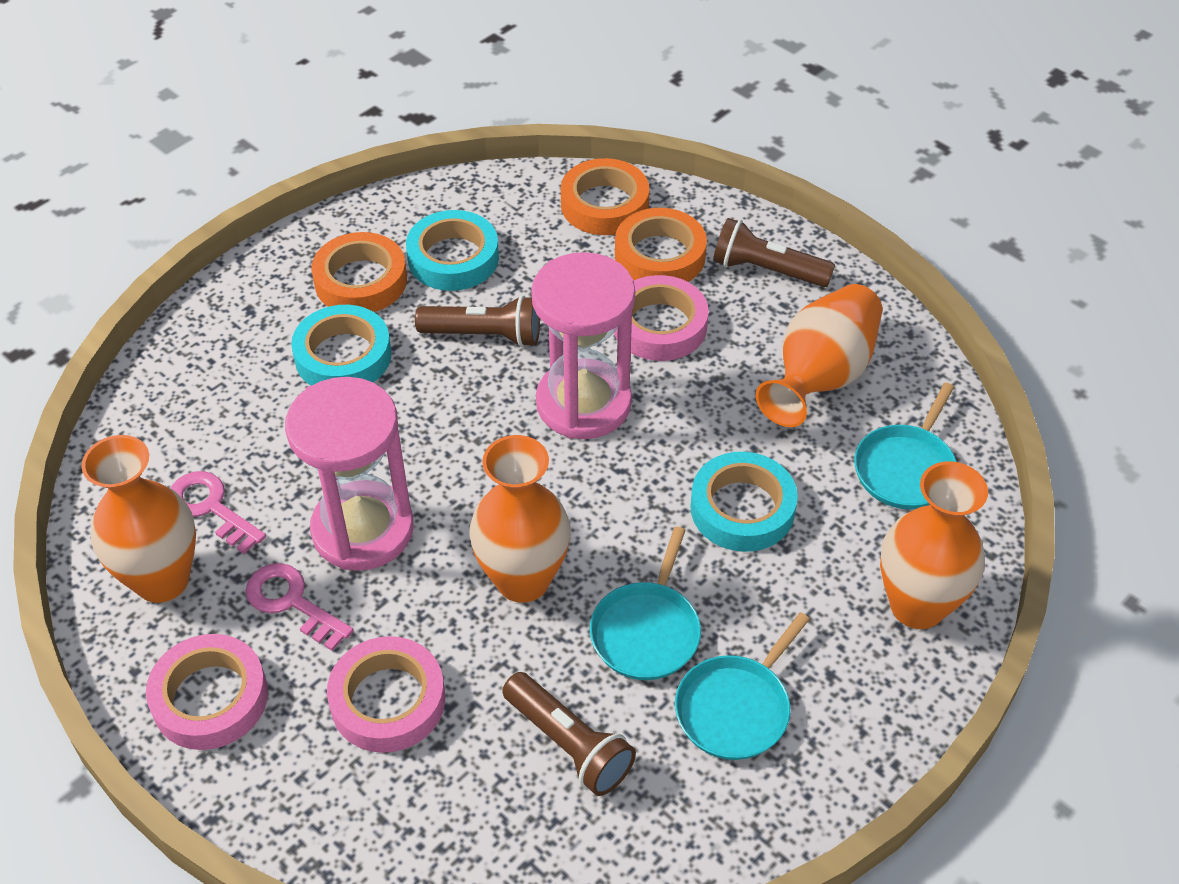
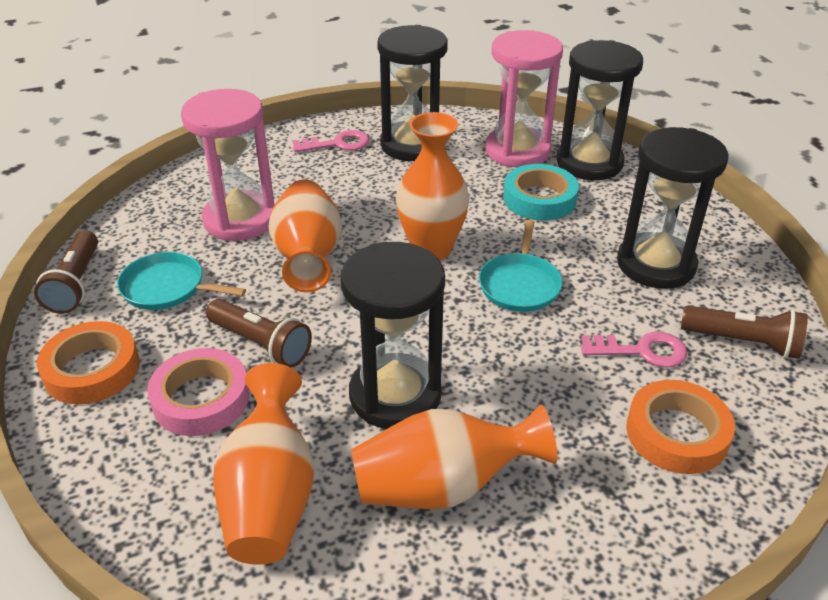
black hourglass: none = 0 -> [341,242,445,429] [377,25,448,161] [556,40,643,180] [617,127,729,289] = 4
orange tape: [312,232,407,312] [561,158,649,235] [615,208,707,282] = 3 -> [37,321,140,404] [626,380,735,474] = 2
pink tape: [146,634,268,750] [327,636,445,753] [614,275,709,361] = 3 -> [147,348,250,436] = 1
turquoise pan: [590,527,701,680] [675,612,810,760] [854,382,956,509] = 3 -> [117,252,246,310] [479,220,562,312] = 2
turquoise tape: [291,305,392,385] [406,210,499,291] [690,452,798,552] = 3 -> [503,164,579,220] = 1

